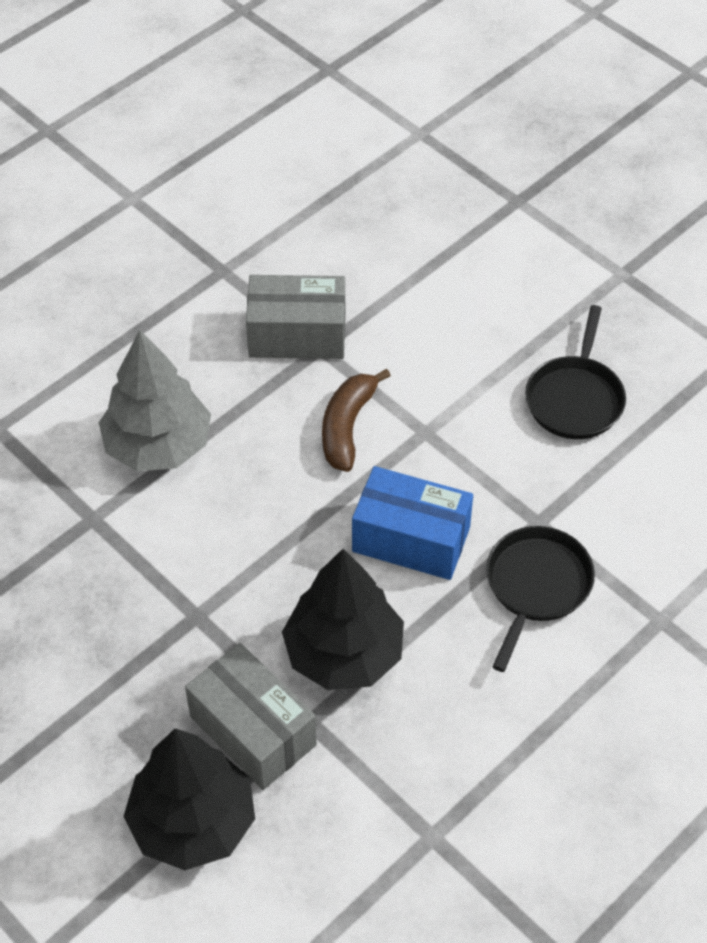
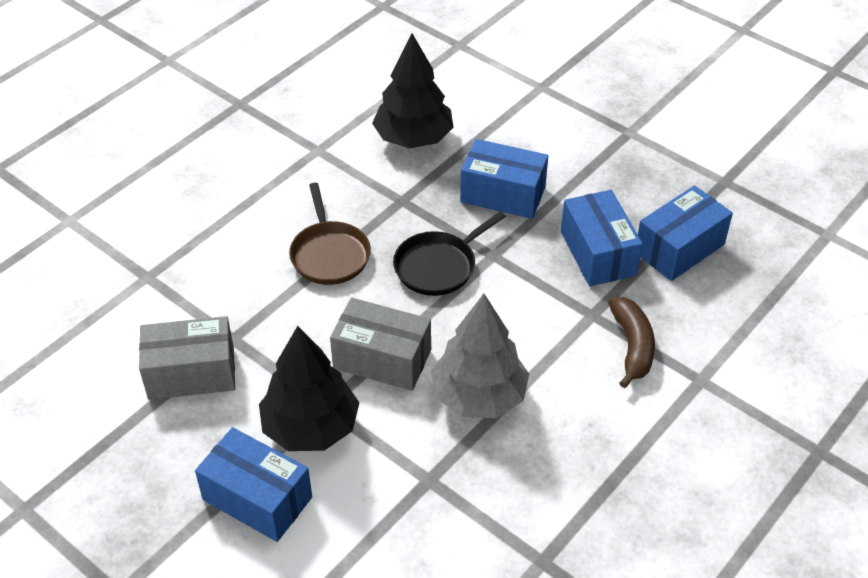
black pan: [486,526,595,672] [525,305,626,439] = 2 -> [393,211,506,296] = 1
blue box: [352,466,473,580] = 1 -> [195,427,312,542] [460,139,548,219] [561,190,643,286] [638,185,733,281] = 4
brown pan: none = 0 -> [289,183,371,285] = 1

